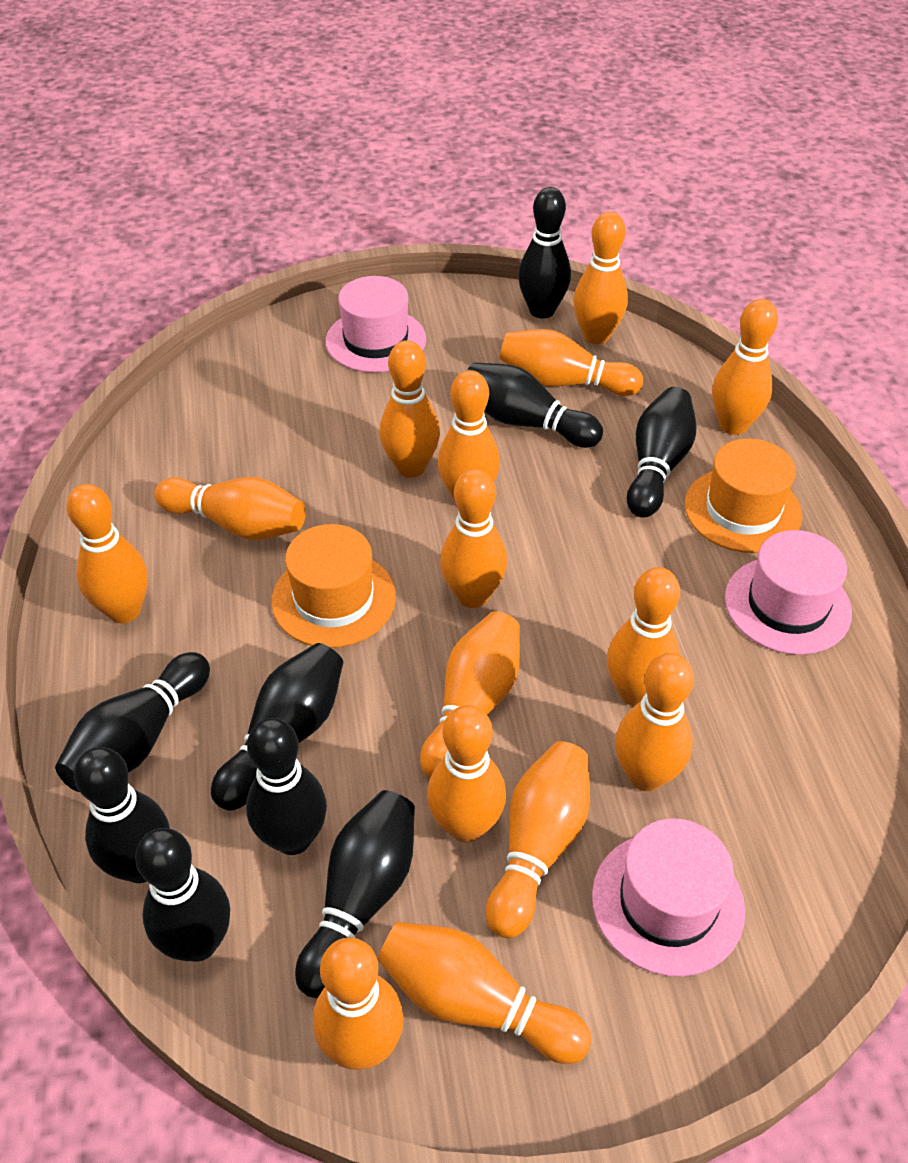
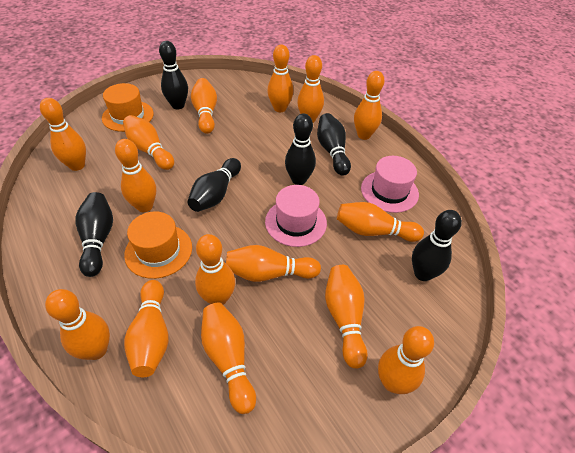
black bowling pin: [55,652,210,792] [74,747,170,883] [135,828,230,962] [211,643,343,811] [246,718,327,855] [295,790,415,998] [467,362,603,448] [518,187,571,318] [627,387,697,517] = 9 -> [75,192,113,277] [159,41,188,109] [188,158,241,212] [285,114,316,185] [317,113,351,176] [412,210,462,281] = 6
pink hat: [326,276,426,373] [592,819,745,977] [725,530,852,655] = 3 -> [265,185,327,247] [361,156,419,213] = 2

